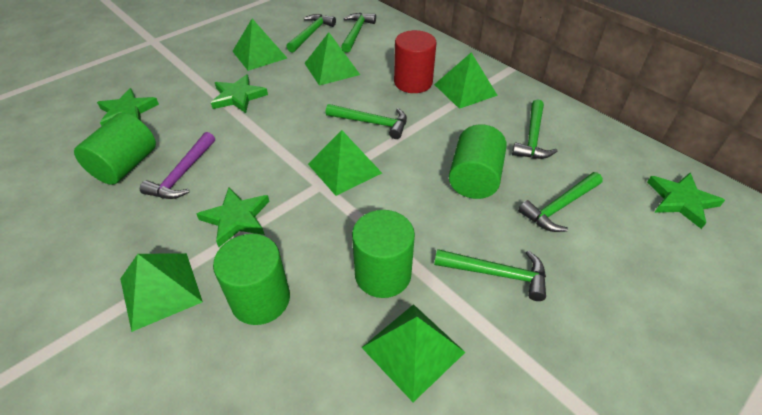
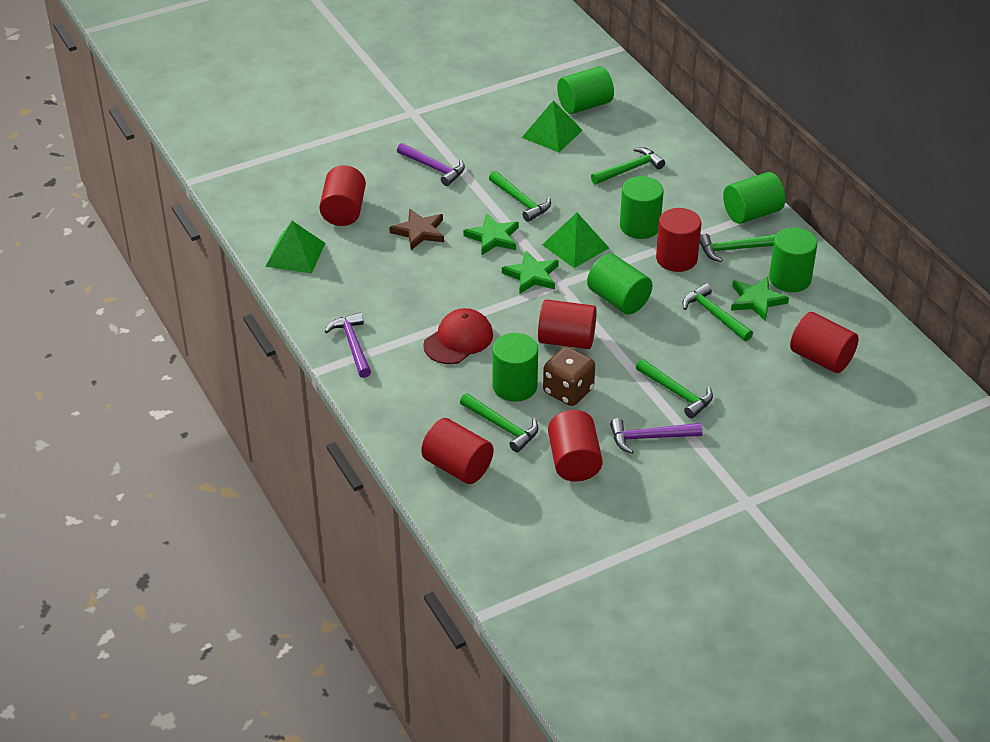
brown dice: none = 0 -> [543,347,595,406] = 1
brown star: none = 0 -> [389,209,444,250] = 1
green cylinder: [74,113,156,185] [213,234,290,325] [352,210,415,298] [449,124,507,199] = 4 -> [493,333,538,402] [557,66,614,114] [587,254,652,315] [620,176,664,239] [723,172,786,224] [769,228,817,292] = 6
green pyramid: [120,253,203,332] [232,19,287,71] [304,32,360,86] [308,130,382,196] [362,304,465,402] [434,53,498,109] = 6 -> [265,221,325,273] [522,101,583,152] [542,213,609,268] = 3
green star: [97,88,159,126] [197,187,270,247] [211,74,268,113] [647,173,725,229] = 4 -> [463,214,519,256] [502,251,559,294] [731,277,789,321] = 3
purple hammer: [140,132,215,199] = 1 -> [324,312,371,378] [397,143,465,186] [610,418,702,454] = 3
red cap: none = 0 -> [423,308,493,364] = 1
red cylinder: [394,30,436,93] = 1 -> [319,165,366,226] [421,418,494,484] [538,299,597,349] [548,410,603,482] [656,208,701,272] [790,312,859,373] = 6

